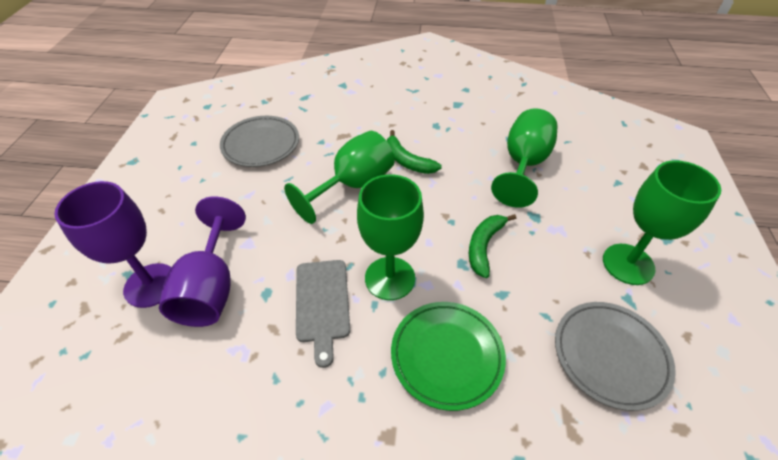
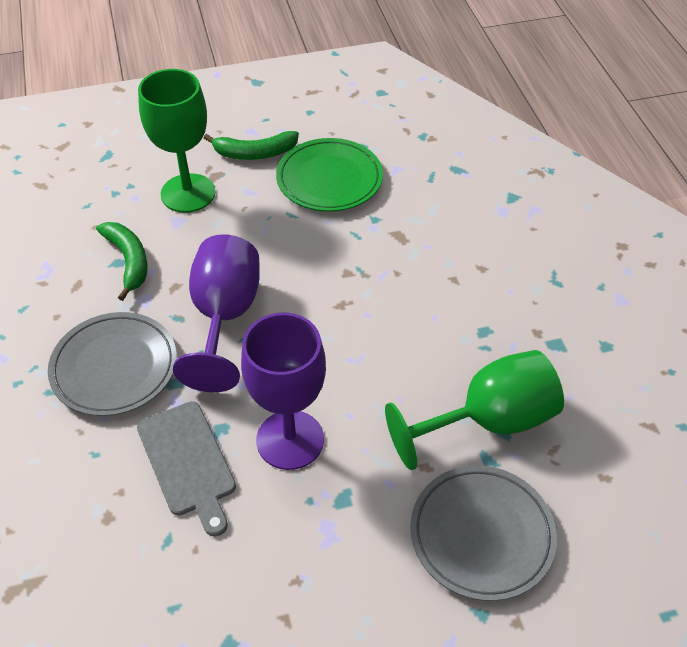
green goblet: [284,131,394,224] [357,174,424,300] [491,108,558,208] [603,160,721,285] = 4 -> [138,69,216,213] [385,350,564,470] = 2

